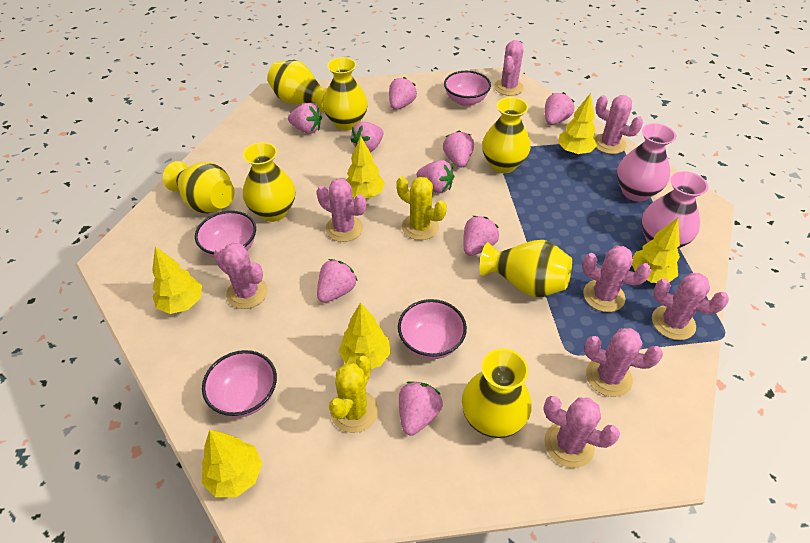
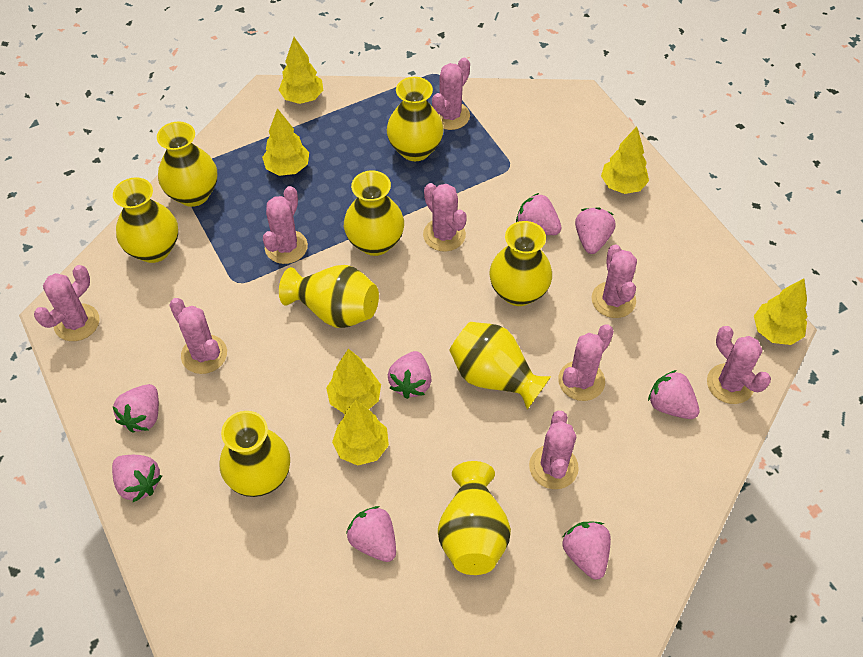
pink bowl: [195,211,256,258] [202,350,277,418] [398,299,467,359] [444,71,491,106] = 4 -> none = 0
pink cactus: [213,243,268,309] [317,178,366,242] [494,40,524,96] [543,396,620,468] [582,246,651,312] [584,328,663,397] [594,95,643,154] [652,273,729,340] = 8 -> [34,265,100,341] [169,298,227,374] [263,186,308,264] [423,183,467,252] [432,58,470,130] [529,411,579,489] [558,324,614,401] [592,245,637,318] [707,326,771,404] = 9
pink strawberry: [288,103,322,134] [317,259,358,303] [350,122,384,152] [389,77,417,110] [399,381,443,436] [417,160,454,193] [443,131,474,168] [463,216,499,256] [545,92,574,125] = 9 -> [112,384,159,433] [112,455,162,502] [346,506,396,562] [388,351,431,399] [516,193,562,235] [563,521,611,580] [575,207,616,254] [648,370,699,419] = 8
pink vase: [617,123,676,202] [641,171,708,249] = 2 -> none = 0
yellow cactus: [329,356,378,433] [397,176,447,240] = 2 -> none = 0
yellow vase: [163,161,235,213] [242,142,295,222] [267,60,328,112] [323,57,368,130] [462,348,531,438] [480,240,572,297] [482,97,531,173] = 7 -> [113,177,178,263] [157,121,217,207] [219,411,290,497] [279,265,379,328] [344,171,404,256] [387,77,444,161] [438,461,511,575] [449,322,551,409] [490,221,552,306] = 9

